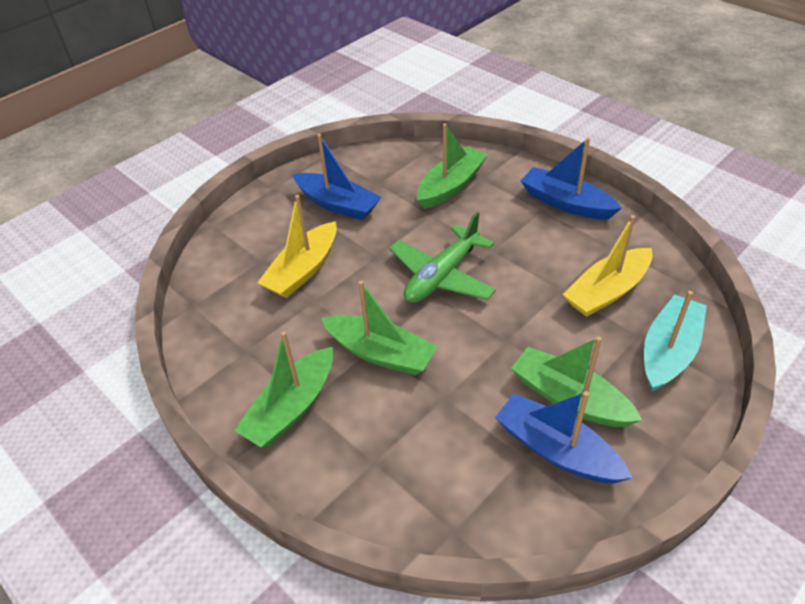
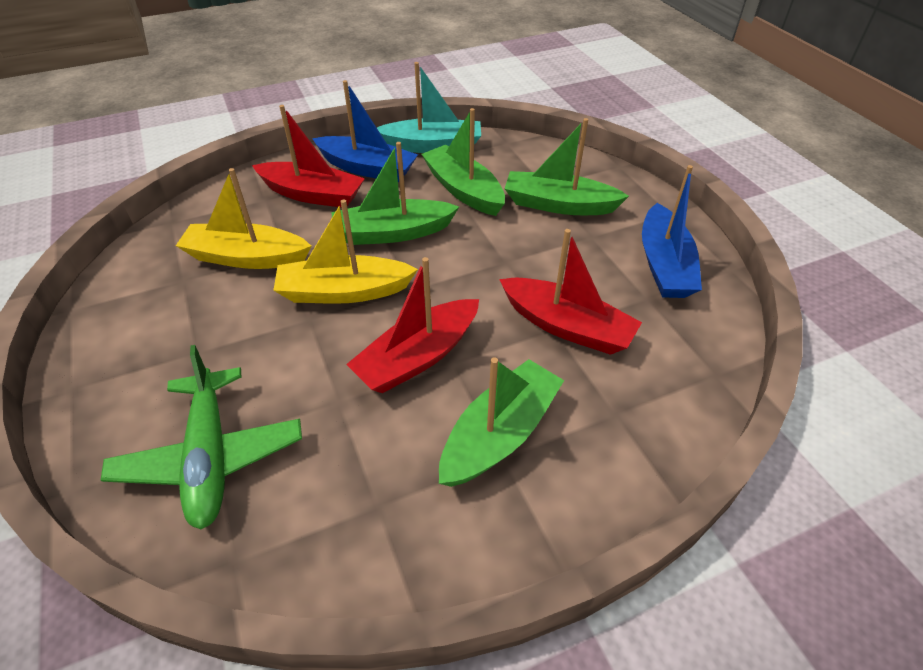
blue boat: [292,134,381,220] [495,391,632,483] [521,138,622,219] = 3 -> [312,80,418,182] [642,165,702,298] = 2
red boat: none = 0 -> [252,105,365,208] [346,257,479,393] [499,229,642,355] = 3

